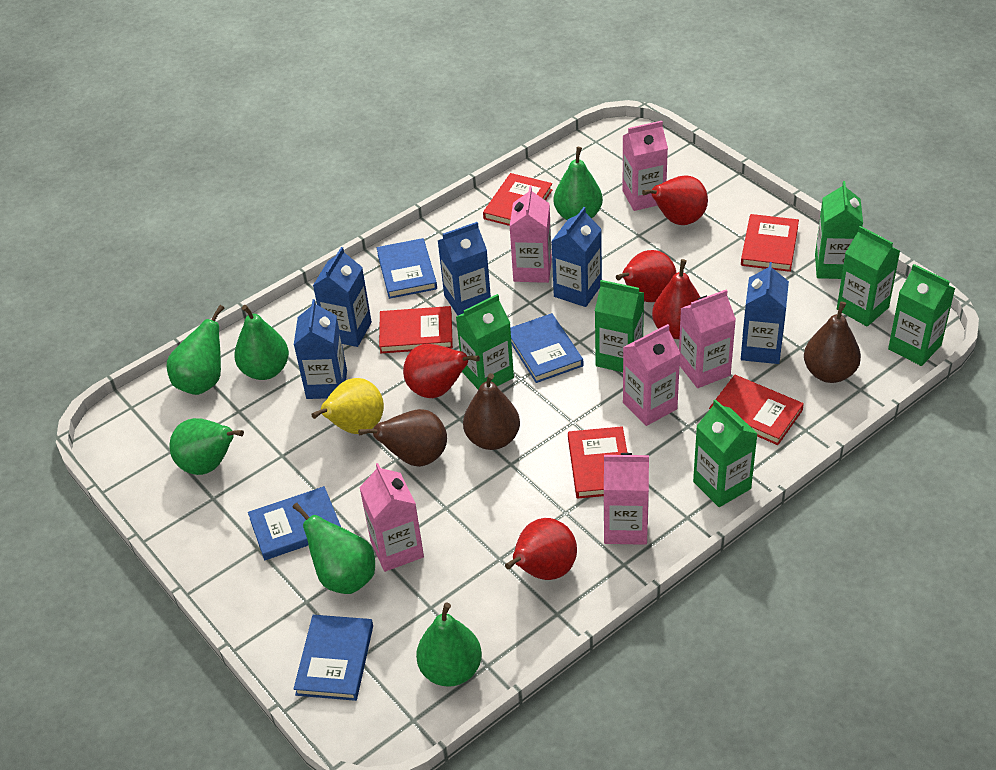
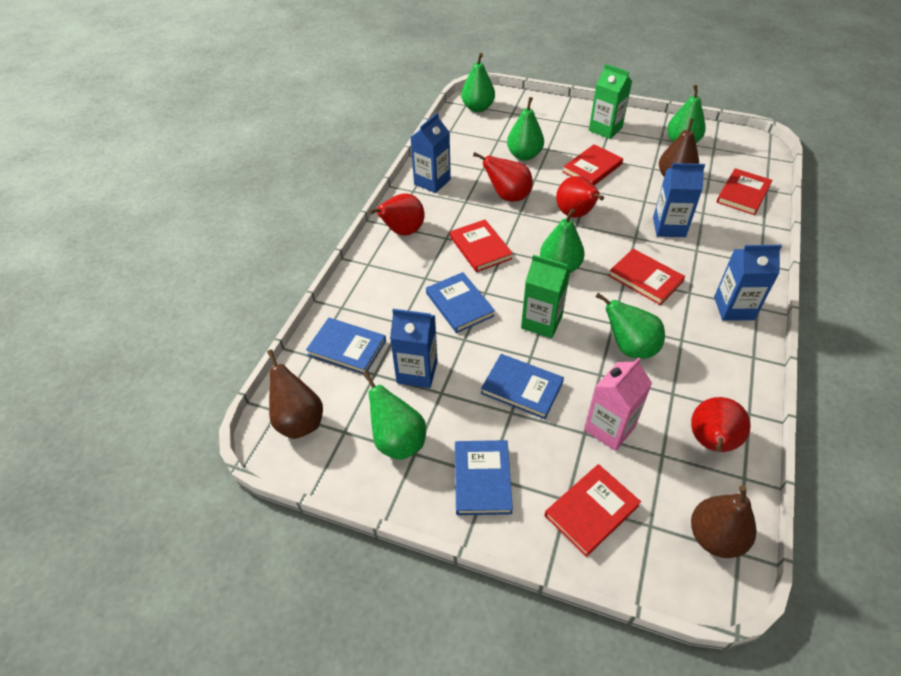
blue carton: [294,299,347,399] [313,247,372,347] [438,222,491,316] [551,207,602,307] [741,262,789,364] = 5 -> [390,309,438,388] [410,113,451,193] [653,163,705,237] [714,245,782,321] = 4
green carton: [456,294,514,390] [595,280,644,372] [693,399,758,507] [815,181,863,279] [837,226,900,326] [888,264,955,366] = 6 -> [521,255,571,338] [589,64,632,139] = 2
pink carton: [359,463,424,572] [509,186,552,283] [604,453,649,545] [623,121,668,211] [623,324,681,426] [679,290,736,388] = 6 -> [584,357,652,451] = 1
red pear: [403,344,480,398] [505,518,577,580] [616,250,676,302] [642,175,708,225] [652,259,700,339] = 5 -> [369,193,425,236] [473,152,533,201] [556,176,604,218] [691,397,750,452] = 4
yellow pear: [312,378,384,434] = 1 -> none = 0

